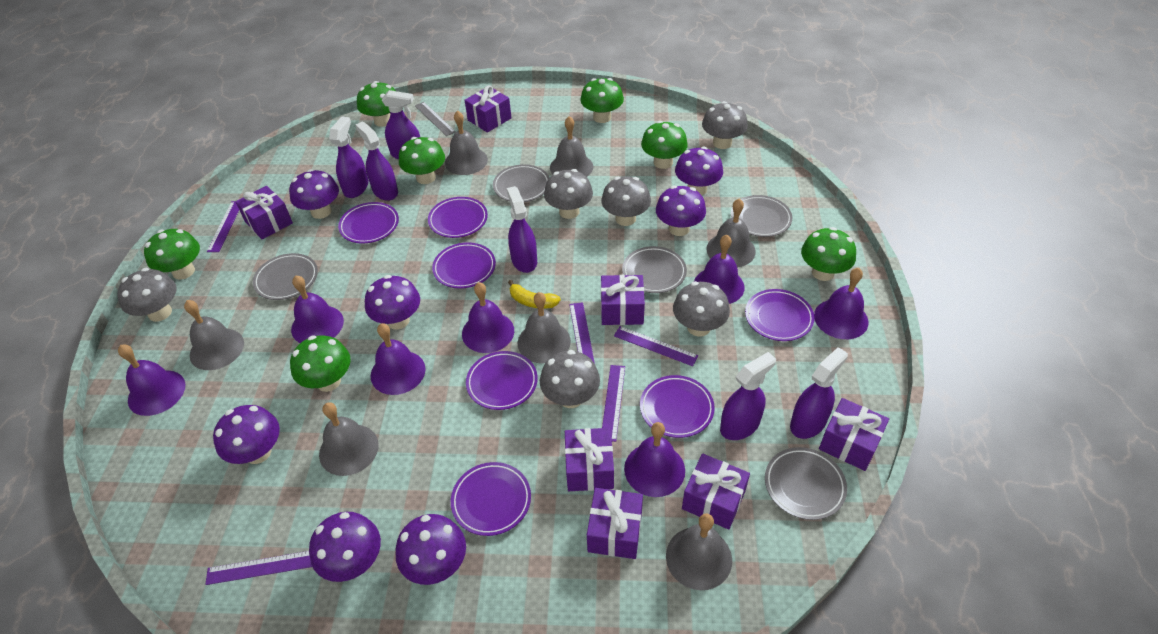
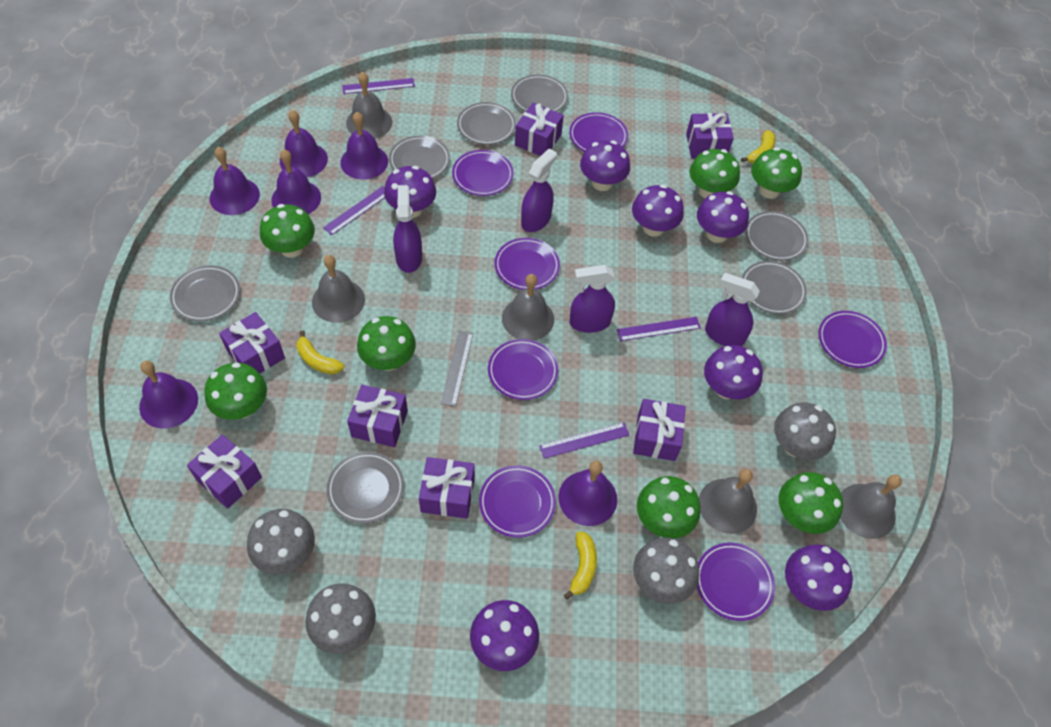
grey bell: [184,300,244,370] [319,402,379,476] [445,110,488,175] [518,292,571,364] [550,116,593,177] [666,513,732,590] [706,198,756,267] = 7 -> [312,255,365,323] [346,72,392,139] [502,274,554,340] [699,469,757,534] [840,475,902,539] = 5
grey mushroom: [117,268,177,322] [540,350,600,408] [544,169,593,219] [601,176,651,226] [673,281,730,337] [702,101,748,149] = 6 -> [247,509,315,575] [306,584,376,654] [633,537,699,604] [774,402,836,460] = 4
grey plate: [253,253,318,300] [493,164,549,202] [622,246,687,293] [731,195,792,237] [765,447,847,520] = 5 -> [170,265,240,321] [326,452,404,523] [389,136,450,179] [457,102,516,145] [511,74,568,112] [742,261,807,314] [745,211,809,261] = 7
purple bell: [118,345,185,416] [291,276,344,343] [371,323,426,395] [462,282,514,353] [624,422,685,497] [694,235,745,304] [814,268,868,339] = 7 -> [139,360,198,429] [210,147,260,215] [271,149,321,214] [280,110,328,177] [341,112,388,180] [558,461,617,526] = 6
purple ruler: [205,551,312,585] [207,201,239,252] [569,302,595,364] [602,365,625,442] [614,326,698,366] = 5 -> [323,186,385,235] [342,78,415,94] [539,422,629,459] [617,317,701,341] = 4
purple spray bottle: [329,117,369,198] [355,121,398,201] [382,90,420,160] [507,186,537,273] [720,352,776,440] [790,347,848,439] = 6 -> [393,185,422,273] [521,149,557,232] [570,265,615,333] [705,273,760,346] = 4
yellow banana: [508,280,561,309] = 1 -> [296,331,344,374] [564,531,597,600] [741,130,776,163] = 3

